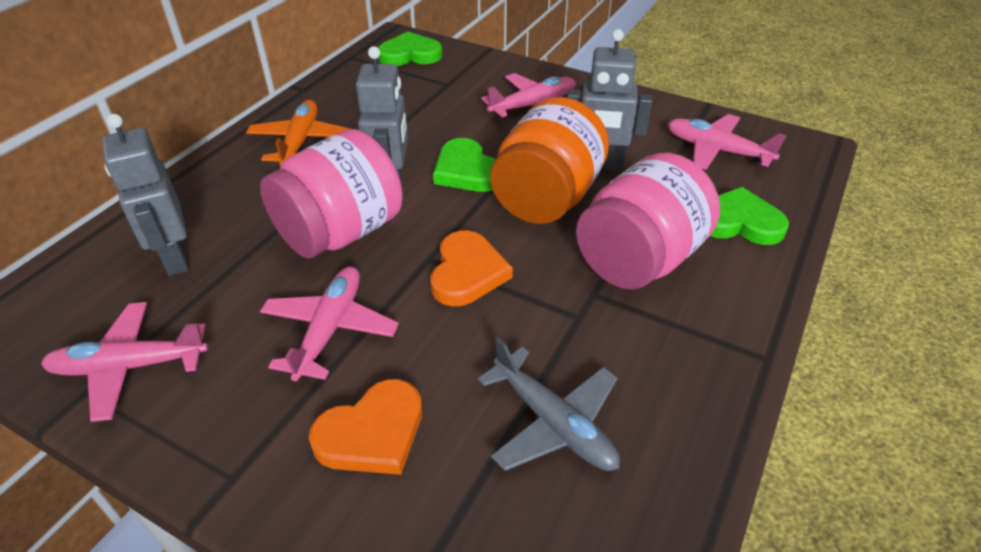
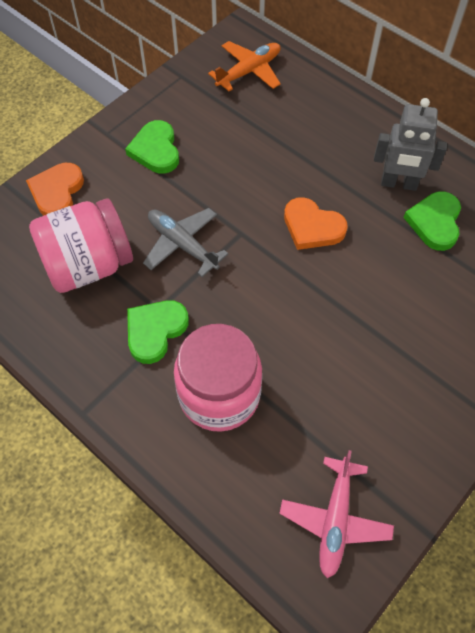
grey robot: [102,114,189,276] [356,46,408,178] [567,29,652,171] = 3 -> [374,98,447,191] = 1
orange jar: [490,97,609,224] = 1 -> none = 0
pink plane: [41,302,208,422] [260,266,399,381] [481,73,576,117] [668,114,786,170] = 4 -> [279,450,394,578] = 1

